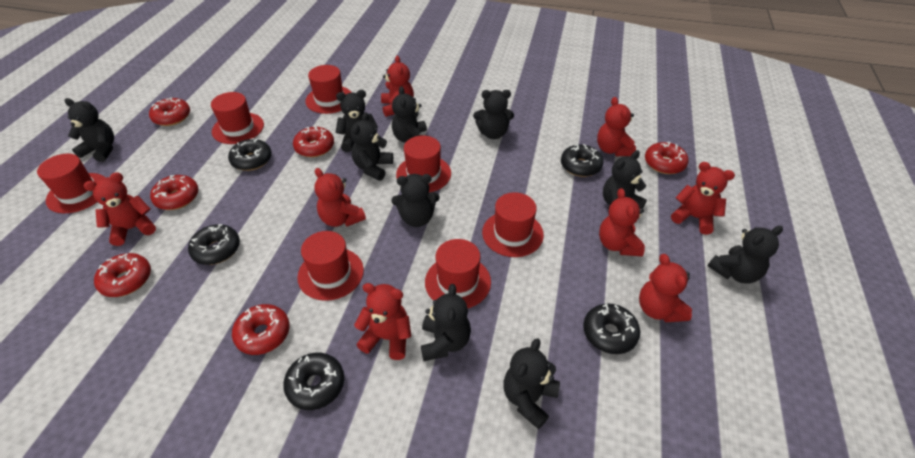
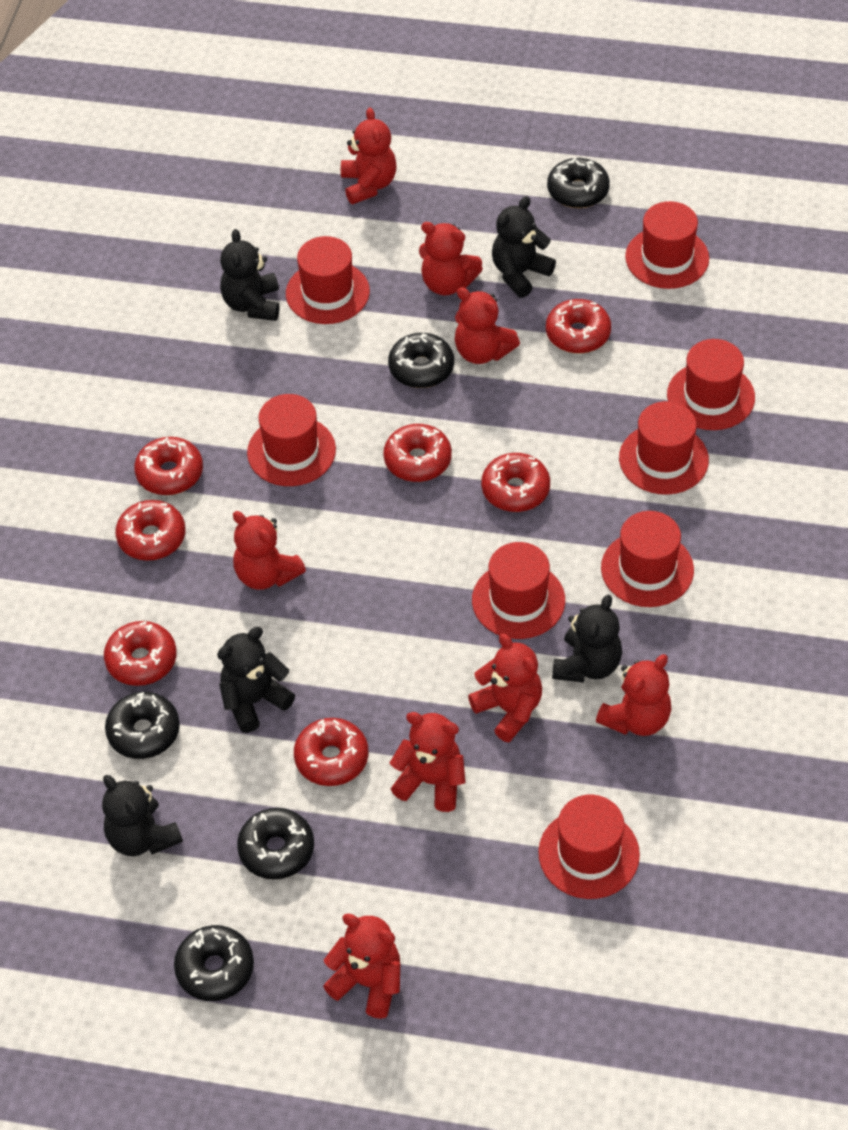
black teddy bear: [65,98,114,162] [336,90,378,152] [351,112,393,181] [391,174,440,227] [392,86,427,143] [421,284,471,361] [473,90,514,139] [503,338,560,429] [603,150,647,210] [708,226,783,284] = 10 -> [102,775,183,856] [217,627,295,733] [220,229,279,321] [492,196,556,298] [552,595,622,683] = 5
red donut: [94,253,151,297] [149,97,190,126] [150,175,198,210] [232,304,290,355] [293,126,334,157] [645,142,689,174] = 6 -> [104,621,177,686] [115,500,185,561] [134,437,203,495] [294,718,369,786] [383,424,452,482] [481,453,550,512] [546,299,611,353] = 7
red hat: [37,154,106,213] [211,92,264,144] [297,231,364,301] [305,65,352,114] [396,135,451,192] [425,239,491,308] [482,192,544,257] = 7 -> [247,394,336,486] [286,236,370,324] [472,542,565,639] [538,794,640,899] [601,511,694,607] [619,401,709,495] [625,201,709,289] [667,339,755,430] = 8

